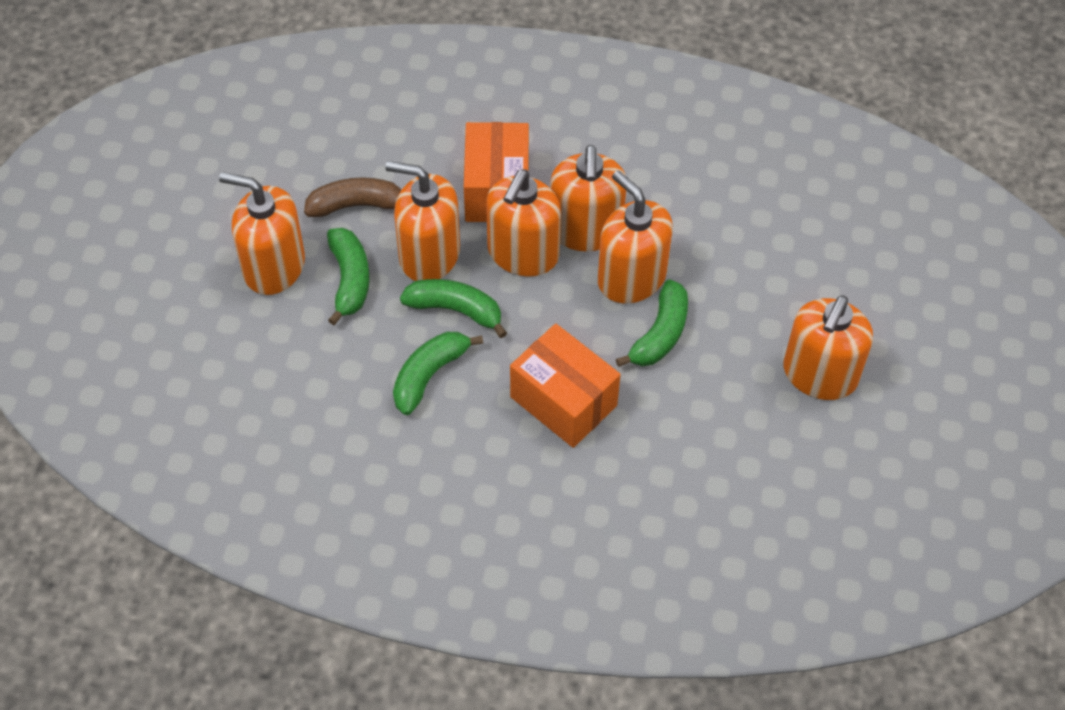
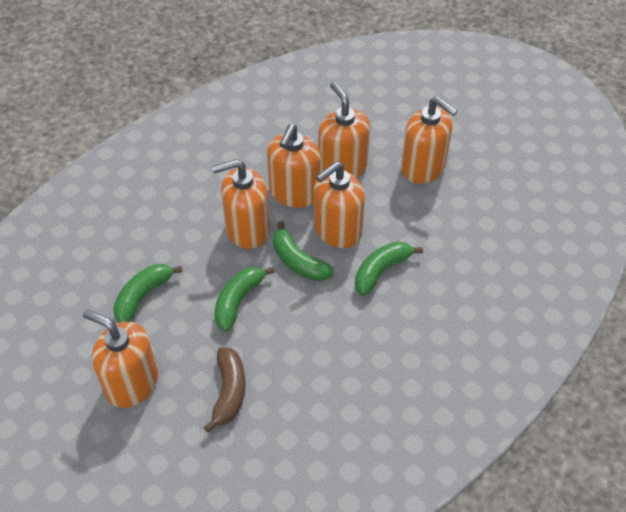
orange box: [464,122,529,222] [510,324,621,448] = 2 -> none = 0

